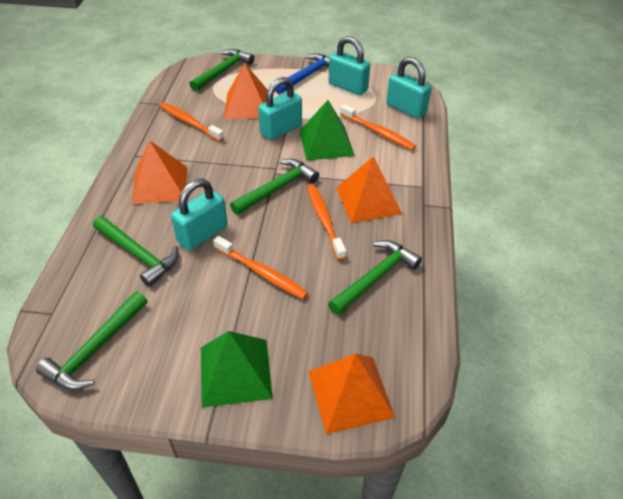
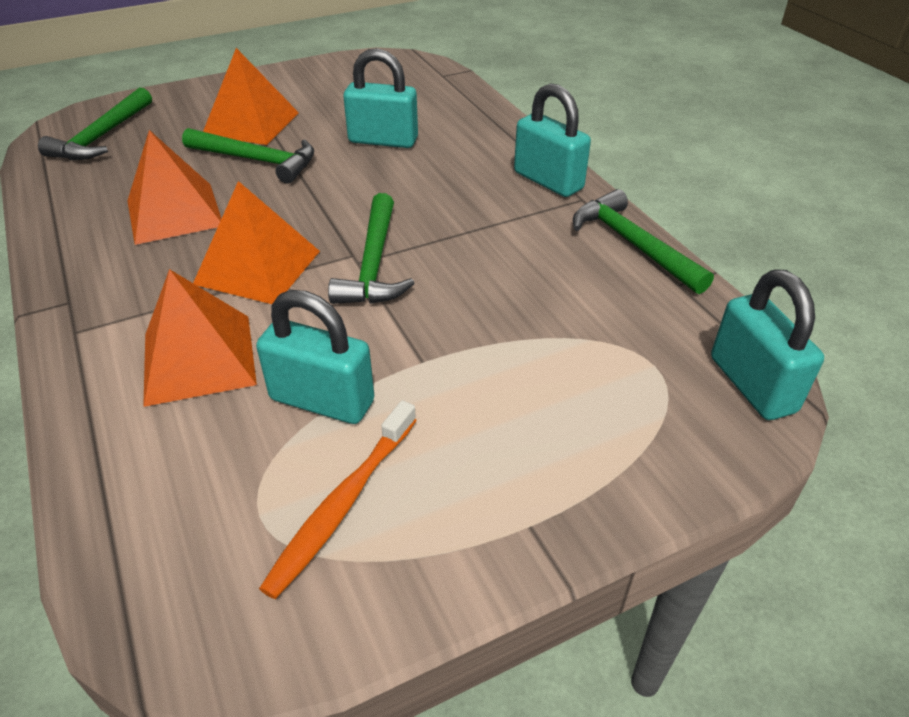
blue hammer: [275,53,330,94] = 1 -> none = 0
green hammer: [36,291,148,390] [93,216,179,287] [189,49,255,91] [230,159,319,215] [328,240,422,315] = 5 -> [38,87,152,160] [182,128,314,183] [328,193,415,304] [573,189,714,294] = 4
green pyramid: [201,331,273,408] [299,100,355,161] = 2 -> none = 0
orange toothbrush: [159,102,224,142] [213,236,308,299] [307,184,346,260] [340,104,416,150] = 4 -> [259,400,417,599] = 1

